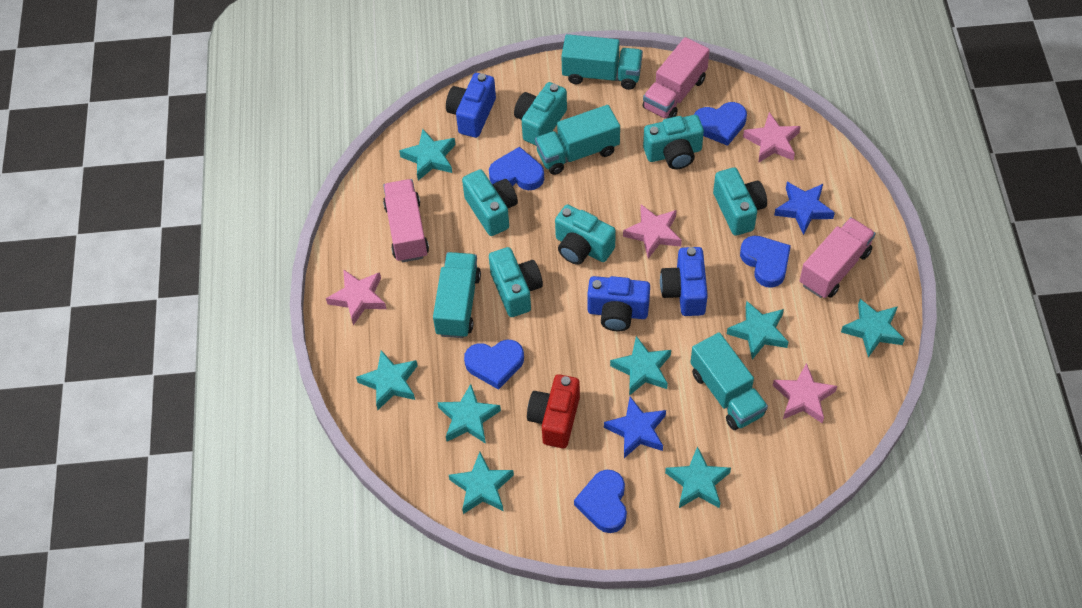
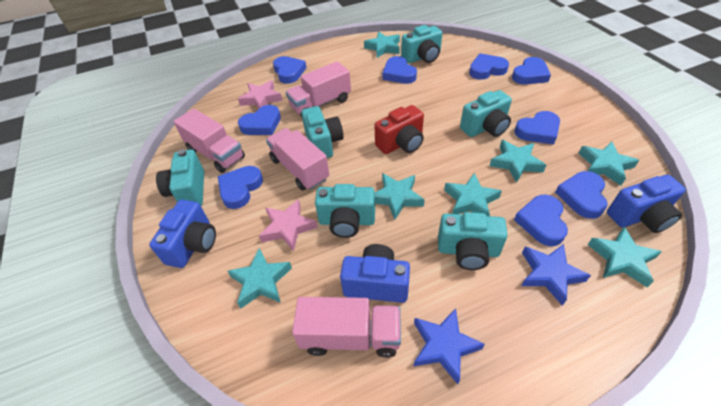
blue heart: [464,340,524,390] [489,147,544,190] [574,470,627,533] [694,102,747,146] [740,236,791,288] = 5 -> [218,166,263,209] [238,105,281,135] [273,56,307,84] [383,56,417,84] [469,53,509,80] [512,57,551,84] [514,111,560,144] [514,195,568,246] [555,171,608,219] = 9
pink star: [326,269,387,325] [623,204,682,259] [743,112,801,163] [773,363,837,423] = 4 -> [238,80,283,109] [259,199,318,251] = 2
pink truck: [383,179,429,262] [642,37,710,119] [800,217,876,298] = 3 -> [173,109,245,173] [266,128,329,190] [286,61,351,117] [292,297,401,358] = 4
turquoise star: [356,350,418,410] [399,129,456,180] [437,384,501,444] [449,452,514,514] [610,336,671,396] [665,446,731,508] [727,301,788,360] [841,299,905,357] = 8 -> [227,248,292,308] [364,32,400,58] [375,173,425,220] [444,173,502,216] [490,140,546,183] [578,142,639,186] [588,227,662,287] = 7
turquoise truck: [433,252,481,338] [535,105,620,175] [561,34,643,90] [690,332,768,430] = 4 -> none = 0

